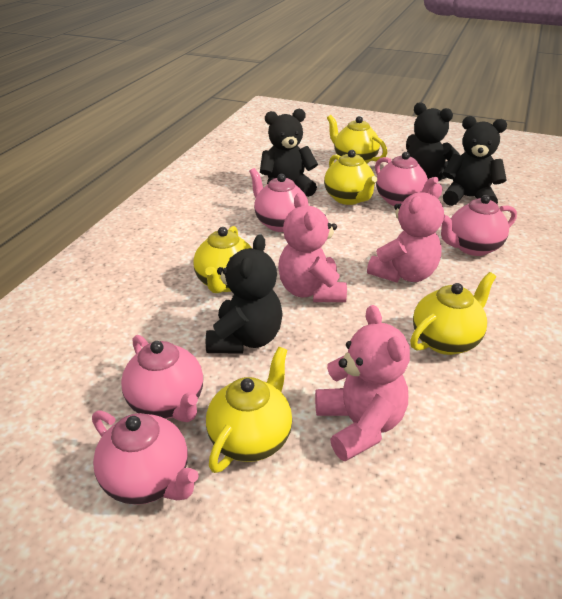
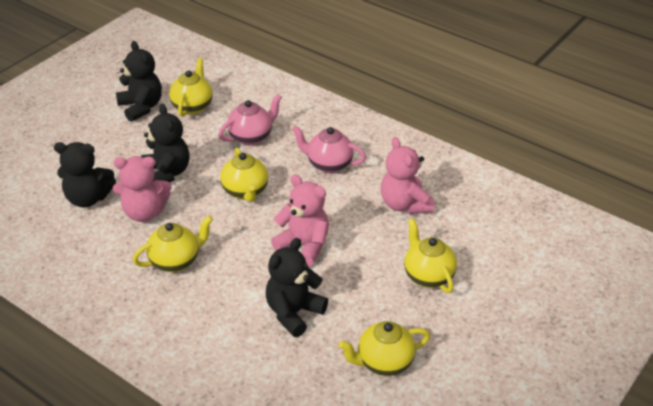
pink teapot: [92,410,199,505] [121,335,203,422] [249,168,309,232] [375,152,439,206] [441,195,517,256] = 5 -> [219,94,282,145] [292,126,366,173] = 2

